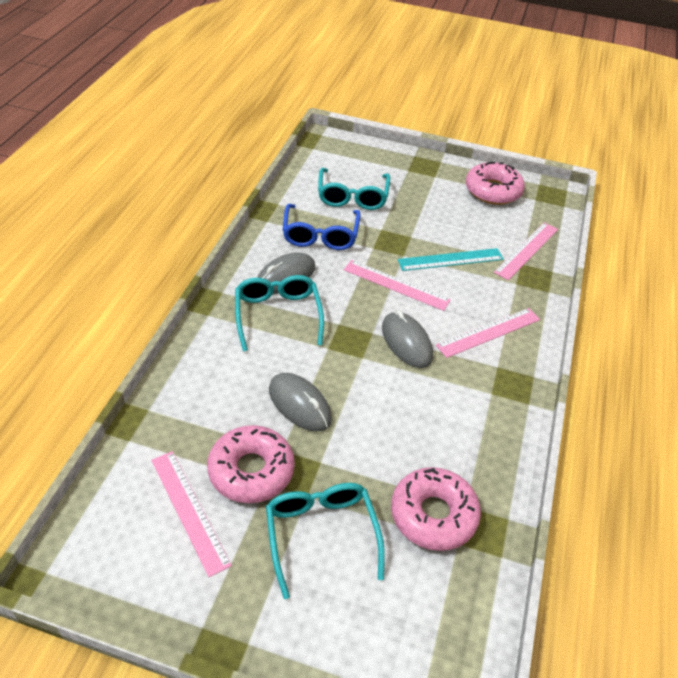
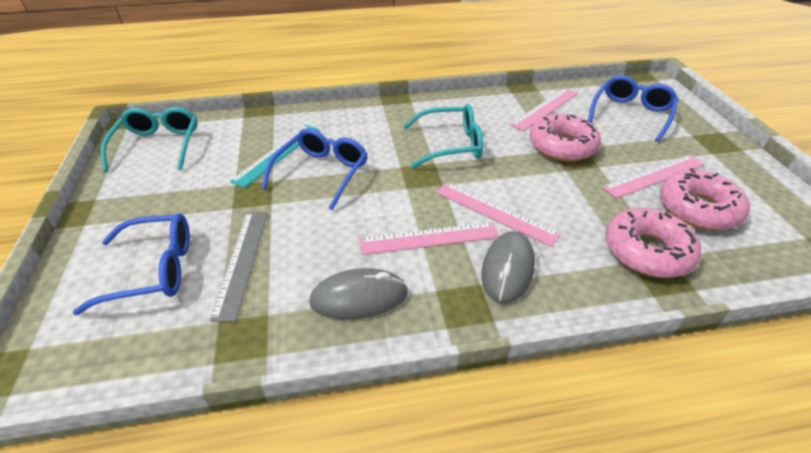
blue glasses: [283,204,361,250] = 1 -> [73,213,190,315] [262,128,368,210] [588,75,678,142] = 3
grey mouse: [257,252,315,294] [269,373,332,432] [382,311,433,368] = 3 -> [309,268,408,320] [482,231,535,304] = 2
grey ruler: none = 0 -> [210,212,268,322] = 1
turquoise glasses: [235,275,324,351] [266,483,385,599] [318,168,390,210] = 3 -> [101,107,198,172] [403,104,483,168] = 2

